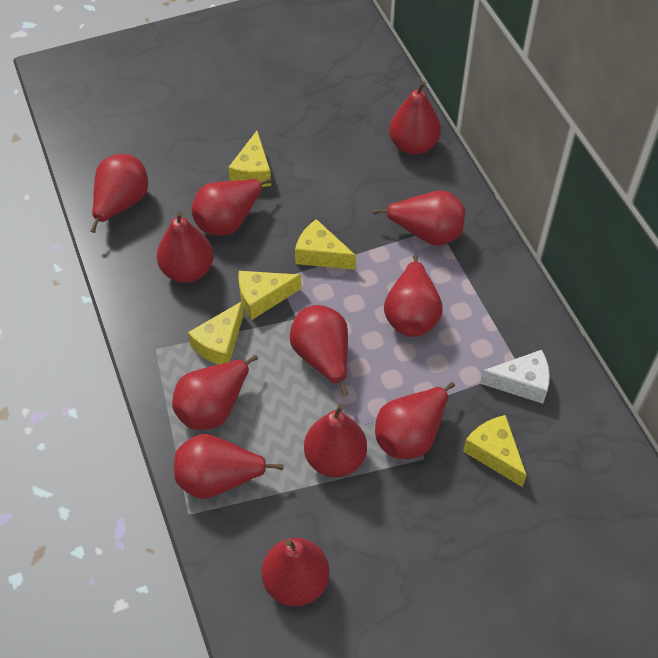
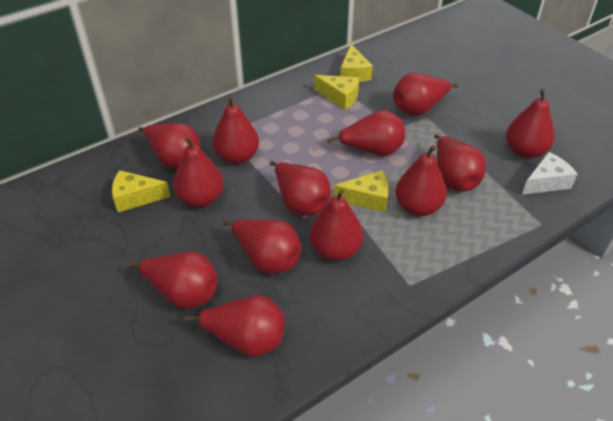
red pear: [90,154,148,233] [157,211,214,283] [172,355,258,430] [174,434,284,499] [192,178,272,236] [262,538,330,606] [290,305,349,396] [304,404,367,477] [372,190,465,246] [375,382,455,459] [384,254,442,337] [389,81,441,155] = 12 -> [128,252,218,309] [138,123,201,169] [173,137,224,208] [184,295,285,357] [212,96,259,164] [223,219,301,274] [270,161,331,216] [310,189,363,261] [327,110,405,156] [393,73,458,116] [396,145,447,216] [434,134,486,191] [506,89,555,159] = 13
yellow cheese: [188,301,244,365] [228,131,271,187] [238,271,301,320] [295,219,356,270] [463,415,527,487] = 5 -> [112,170,171,212] [314,75,359,110] [333,170,389,213] [340,44,373,82] = 4

